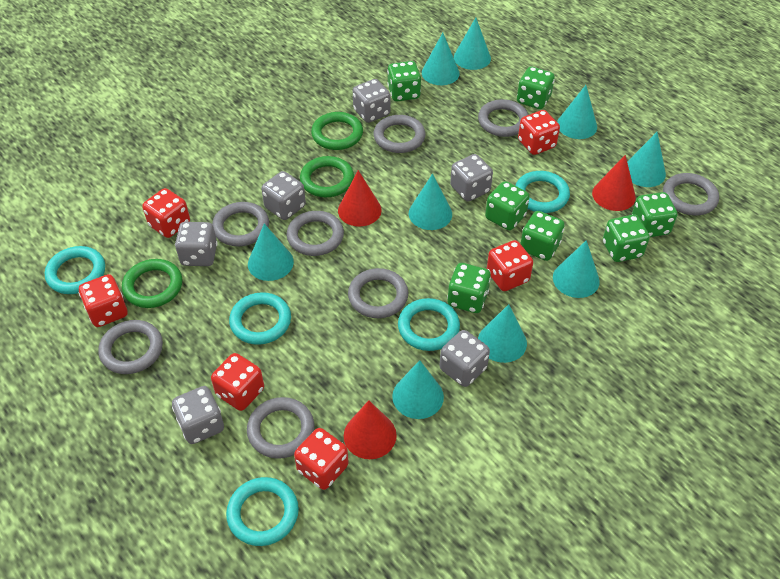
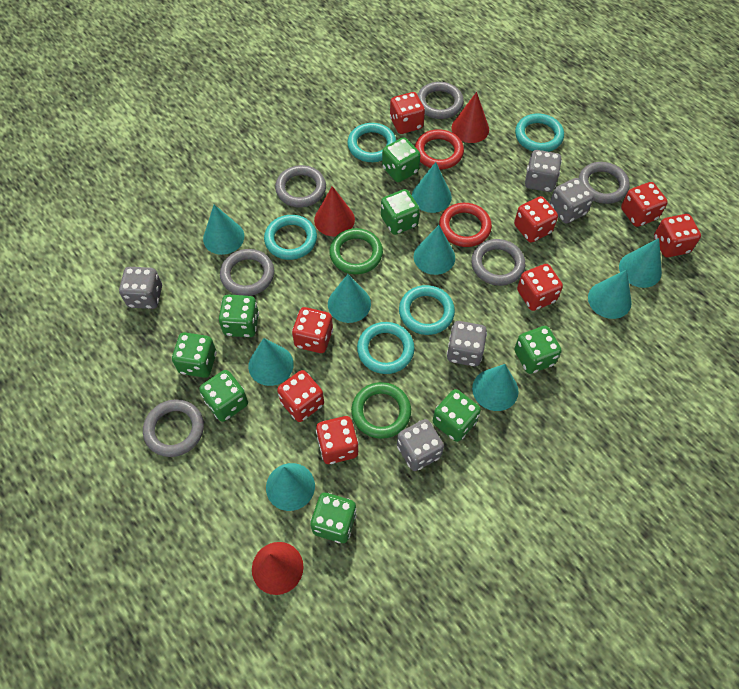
green dice: [387,61,421,101] [447,263,491,313] [485,181,530,230] [517,67,555,109] [521,211,565,261] [603,215,650,262] [632,192,677,237] = 7 -> [172,332,217,378] [199,370,248,422] [219,294,259,338] [310,493,357,543] [381,189,420,235] [382,137,420,182] [433,389,481,442] [514,326,562,374] = 8
green ring: [122,259,182,308] [300,156,354,197] [311,112,363,150] = 3 -> [329,228,383,274] [351,382,411,439] = 2
grey dice: [172,386,224,444] [175,222,218,266] [261,171,306,220] [353,79,390,123] [439,330,490,387] [450,154,493,201] = 6 -> [119,267,162,309] [397,419,444,471] [447,321,487,366] [525,150,562,192] [550,178,594,223] = 5
grey ring: [98,320,163,374] [212,202,269,246] [247,397,314,459] [287,211,344,256] [348,268,408,318] [374,115,425,153] [478,99,529,137] [663,173,719,216] = 8 -> [143,399,204,457] [220,249,274,296] [275,165,326,207] [417,82,464,119] [471,239,525,286] [579,162,630,204] = 6
red dice: [79,274,128,327] [142,188,190,238] [211,353,264,411] [294,428,349,490] [487,240,533,291] [518,110,560,155] = 6 -> [277,370,324,422] [292,307,333,353] [316,416,359,464] [390,92,425,134] [514,196,558,242] [517,264,563,311] [621,182,668,227] [654,214,701,257] = 8
red ring: none = 0 -> [415,129,464,169] [439,203,492,247] = 2

